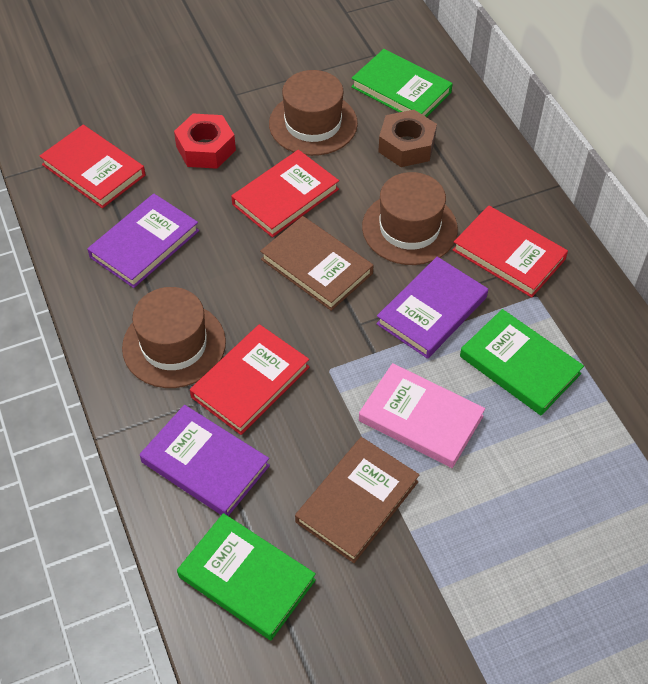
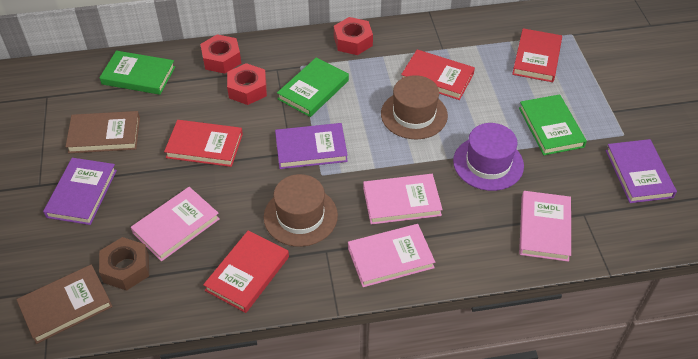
brown hat: [122,287,226,388] [269,70,358,156] [362,172,458,265] = 3 -> [264,174,338,247] [381,75,448,139] = 2
pink book: [359,363,485,468] = 1 -> [131,187,220,262] [348,224,435,287] [363,174,443,225] [519,191,571,262] = 4
purple hat: none = 0 -> [453,123,524,191] = 1
red nut: [174,114,236,169] = 1 -> [200,34,241,74] [227,63,267,105] [334,17,373,55] = 3

